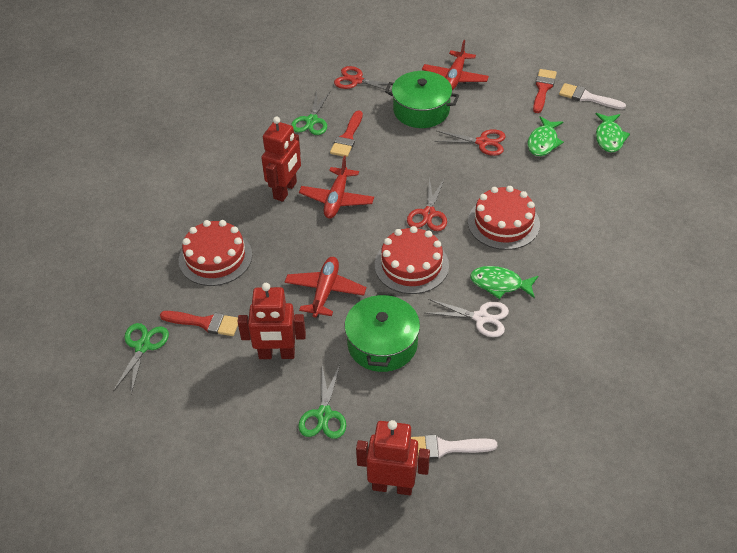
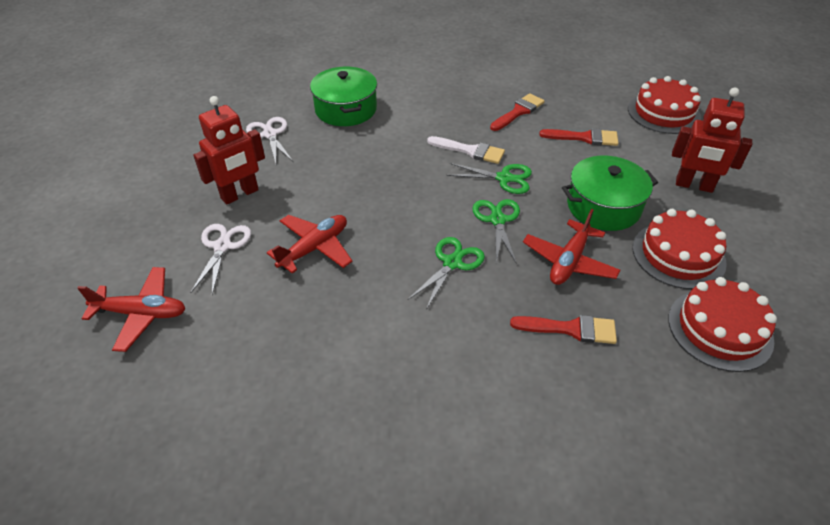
green fish: [470,266,538,299] [528,116,564,156] [596,113,630,152] = 3 -> none = 0
red robot: [238,283,306,359] [261,117,301,202] [356,420,430,495] = 3 -> [193,96,265,205] [672,87,752,193] = 2
red scissors: [334,66,392,92] [407,177,447,231] [434,129,506,156] = 3 -> none = 0
white brush: [411,435,497,460] [559,83,626,110] = 2 -> [427,136,505,164] = 1
white scissors: [425,299,509,337] = 1 -> [190,224,251,294] [246,117,293,163] = 2

